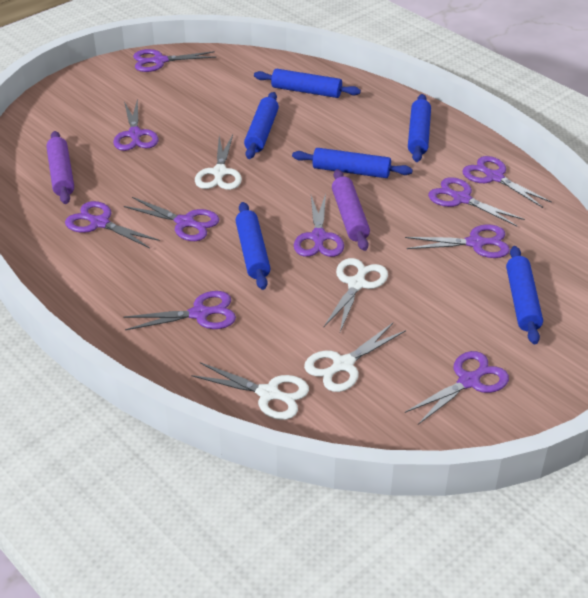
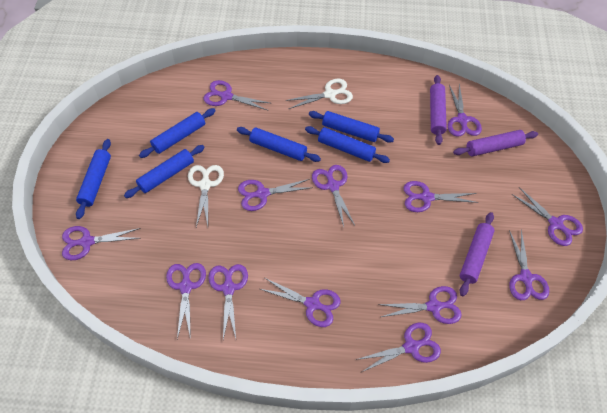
purple rolling pin: [46,131,74,204] [332,169,370,251] = 2 -> [430,75,447,145] [453,130,538,156] [460,212,495,296] = 3
purple scissors: [65,201,160,248] [113,99,159,151] [123,291,236,330] [124,197,219,241] [133,49,216,72] [294,194,344,257] [405,224,510,258] [405,351,509,425] [428,177,525,226] [462,156,552,208] = 10 -> [62,226,141,260] [166,263,206,339] [204,80,270,110] [208,264,248,339] [238,179,313,211] [260,278,341,327] [312,165,355,227] [356,323,441,372] [378,286,462,324] [403,181,478,212] [448,84,482,137] [509,230,549,300] [512,187,583,246] = 13
white scissors: [192,362,309,420] [195,135,242,190] [304,323,406,392] [323,258,388,332] = 4 -> [188,165,224,227] [285,79,353,109] = 2

